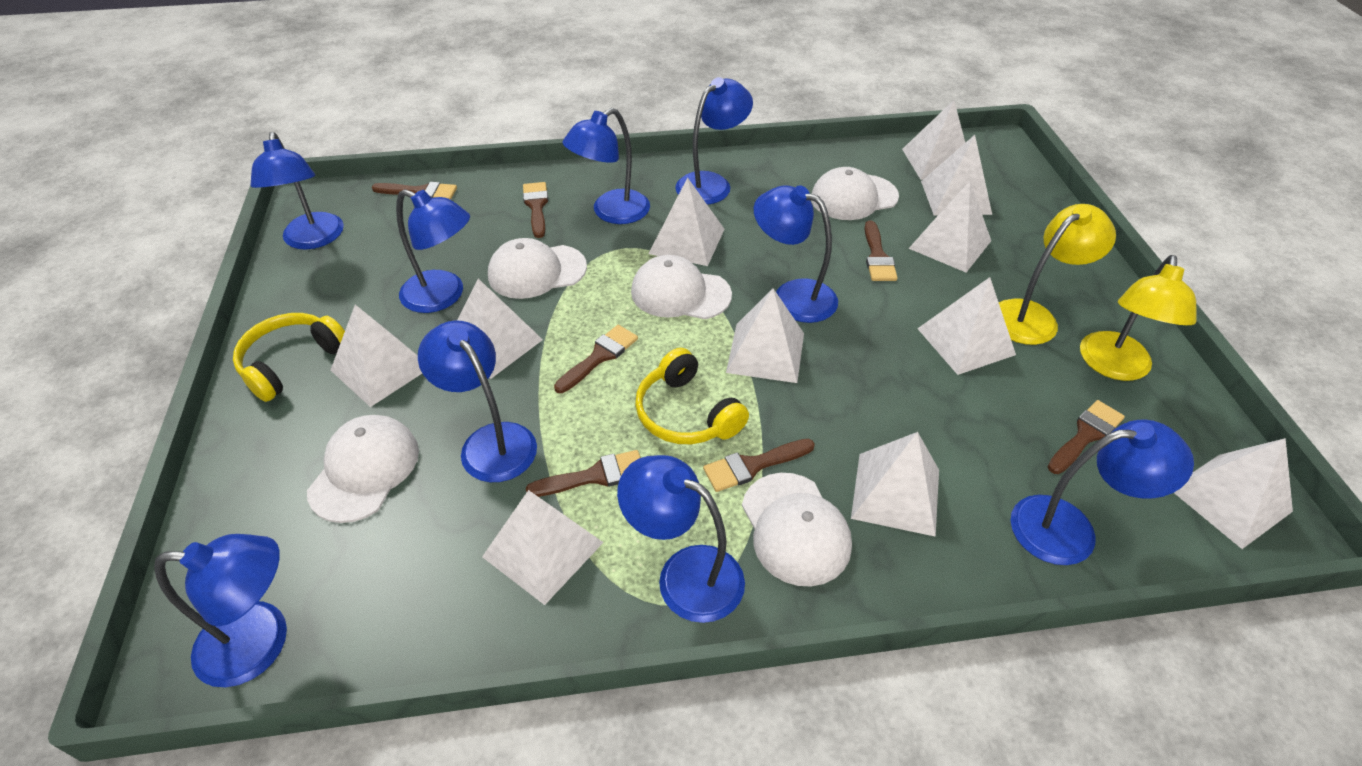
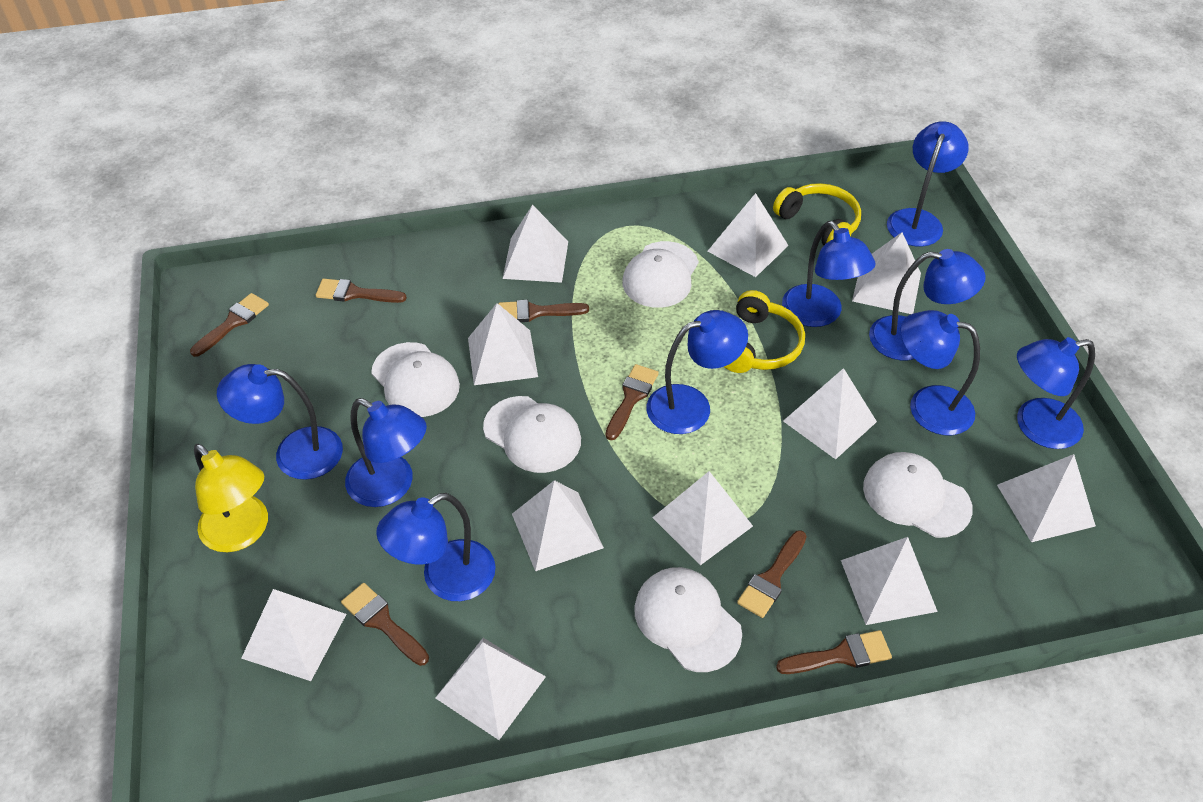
yellow lamp: [999,204,1116,345] [1080,255,1196,381] = 2 -> [194,444,268,552] = 1

